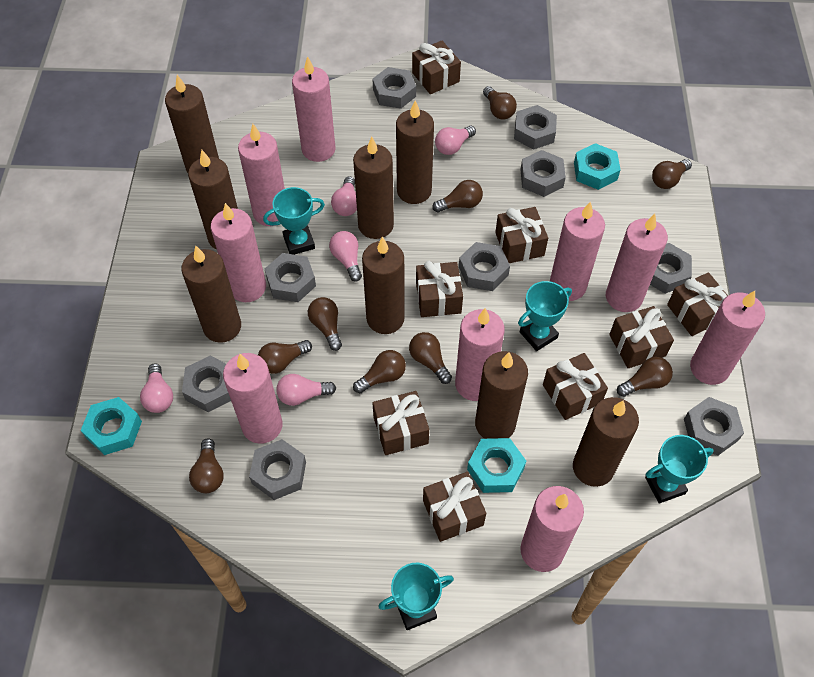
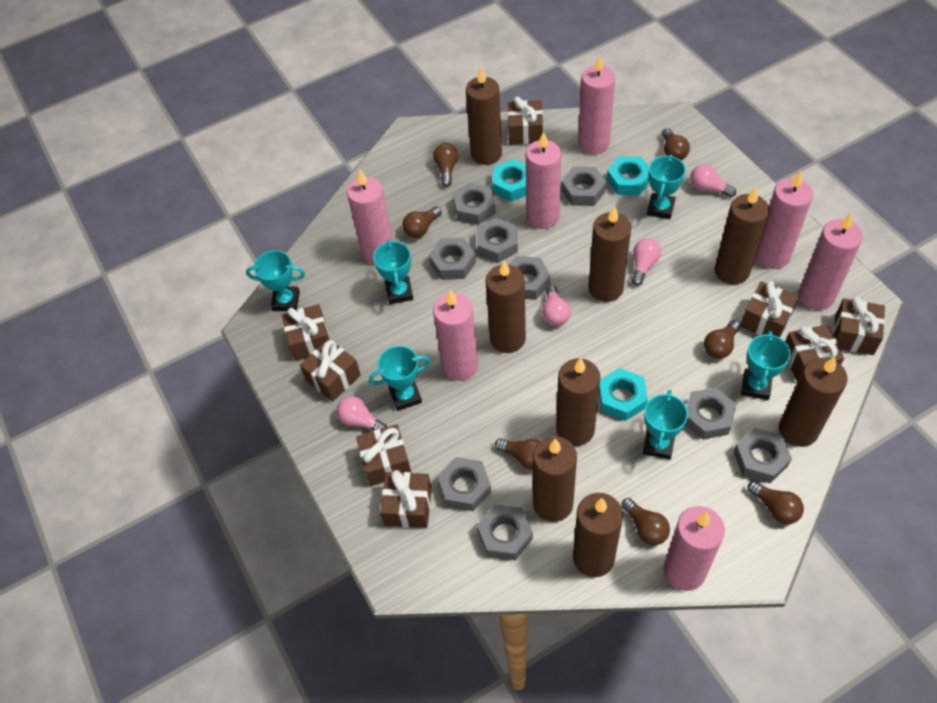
brown light bulb: [189,438,224,493] [258,340,312,374] [308,297,342,351] [353,350,406,393] [409,332,452,384] [432,180,483,213] [483,86,517,120] [617,357,673,397] [652,159,692,189] = 9 -> [402,206,442,238] [433,143,458,187] [495,438,540,470] [621,498,670,545] [662,128,690,160] [704,320,741,359] [748,481,804,524] = 7
pink candle: [211,203,266,302] [223,353,283,444] [238,124,285,226] [292,56,336,162] [455,308,505,401] [520,486,584,572] [550,201,605,301] [606,214,668,312] [690,291,765,385] = 9 -> [347,170,393,264] [433,290,478,381] [526,131,561,229] [578,55,615,154] [664,506,725,591] [756,171,813,269] [799,213,863,310] = 7
pink light bulb: [140,363,173,413] [276,374,336,406] [329,231,362,282] [331,176,357,216] [435,126,476,155] = 5 -> [337,396,387,431] [542,285,571,326] [631,238,661,286] [690,164,736,198] = 4
turquoise trophy: [263,187,325,255] [378,563,454,630] [518,281,572,351] [645,435,714,503] = 4 -> [246,250,305,311] [369,346,430,411] [373,239,413,304] [643,390,688,460] [647,155,686,219] [741,331,791,400] = 6

